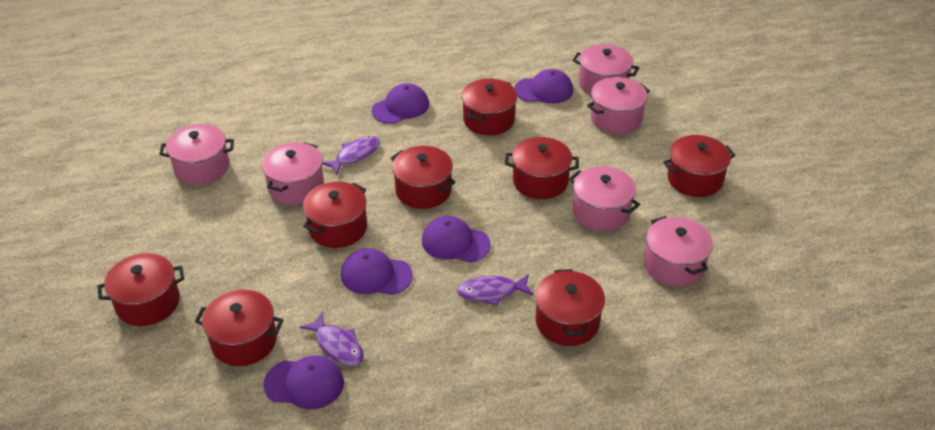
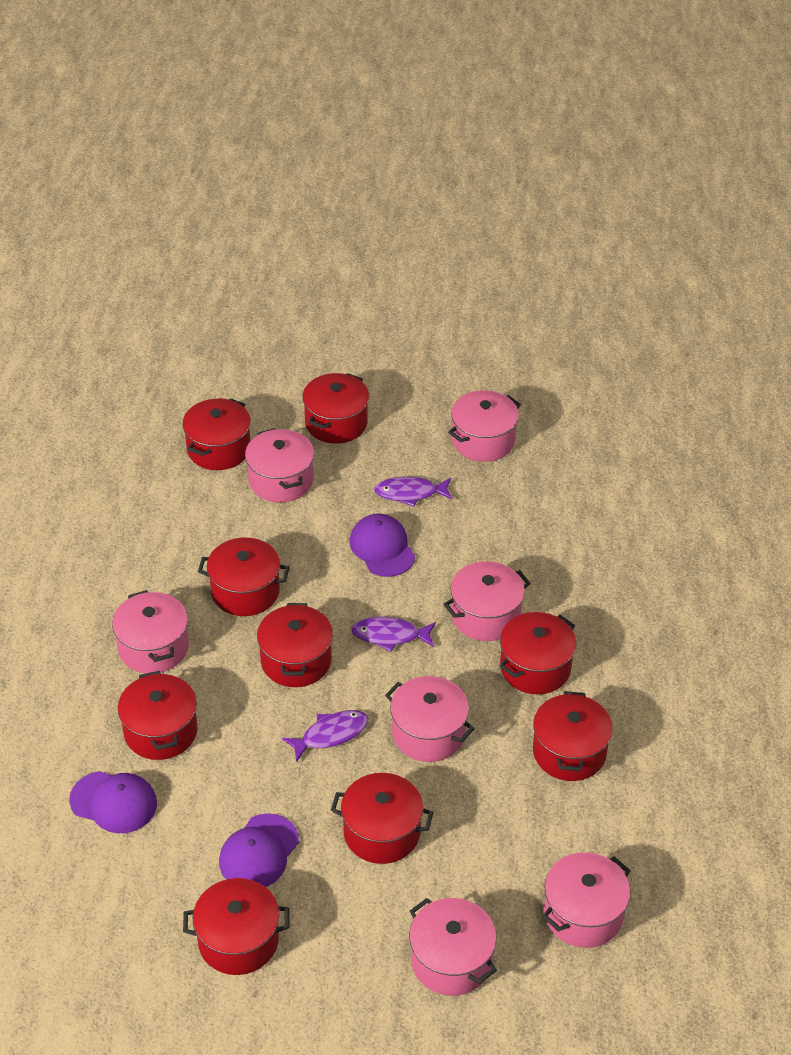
pink pot: [159,124,234,185] [262,142,324,205] [569,166,640,231] [572,44,639,96] [587,77,650,134] [644,216,713,287] = 6 -> [112,590,189,673] [245,428,314,503] [385,676,475,762] [409,898,497,996] [444,561,531,641] [448,390,521,462] [542,852,631,948] = 7
purple cap: [263,355,344,409] [341,248,413,295] [372,83,429,124] [422,216,491,263] [515,69,573,104] = 5 -> [69,771,157,833] [219,813,299,887] [350,514,415,577] = 3
red pot: [97,253,184,326] [195,289,283,366] [303,182,367,248] [391,146,456,209] [462,79,517,135] [505,137,579,199] [535,269,605,346] [663,135,736,197] = 8 -> [118,671,198,760] [182,398,251,470] [183,878,289,975] [198,537,290,616] [257,603,333,687] [302,373,369,444] [331,773,434,864] [499,612,576,694] [533,691,613,781] = 9

